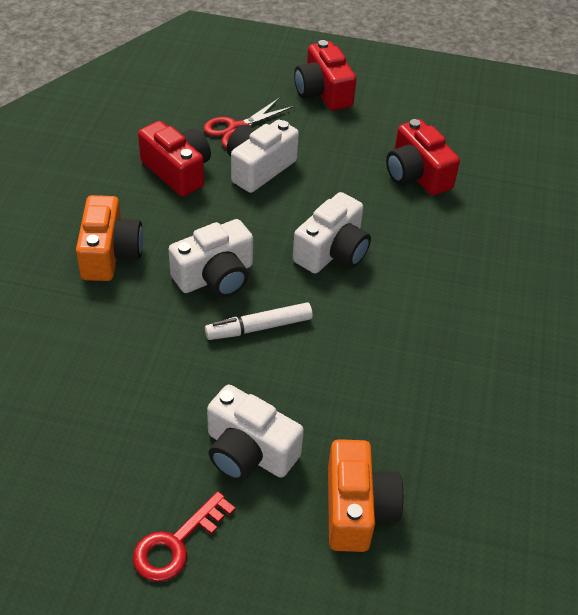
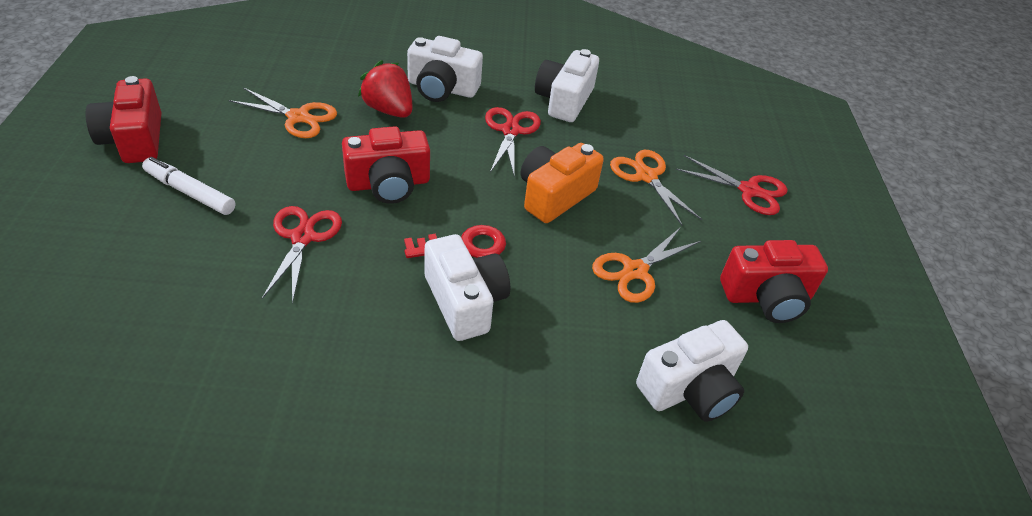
orange camera: [76,195,143,281] [328,439,404,552] = 2 -> [521,143,604,223] = 1
orange scissors: none = 0 -> [229,87,337,138] [592,227,701,303] [610,150,702,225] = 3
red scissors: [203,97,295,149] = 1 -> [262,206,342,304] [485,107,541,177] [676,155,788,215] = 3
red strawberry: none = 0 -> [358,60,412,118] = 1

